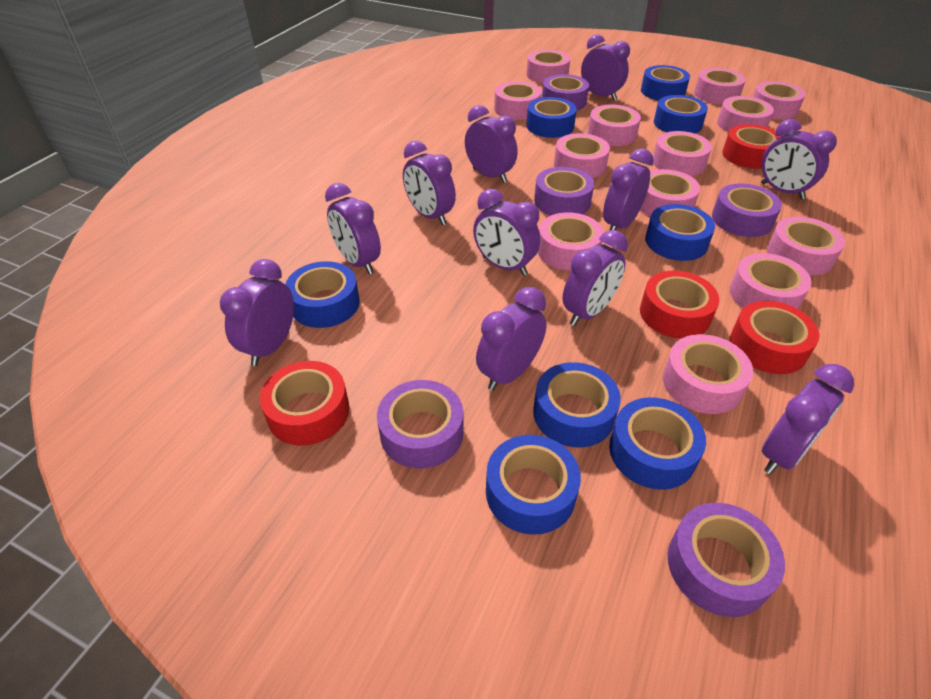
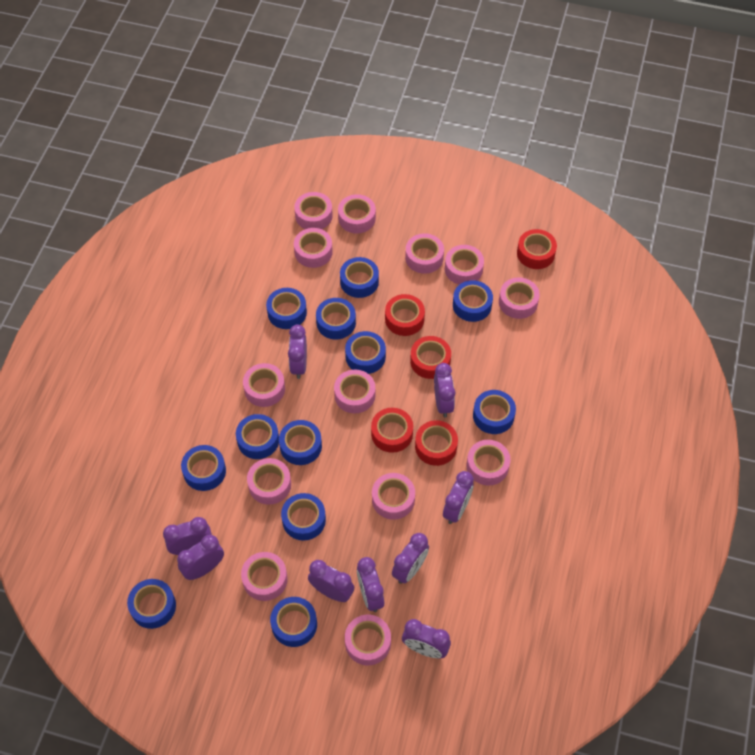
blue tape: [285,261,360,328] [486,435,581,535] [526,97,577,138] [533,362,621,448] [609,397,706,490] [641,65,690,101] [645,204,715,261] [654,95,708,134] = 8 -> [127,579,176,629] [181,445,226,491] [236,414,279,459] [266,288,307,329] [270,597,317,647] [279,420,322,465] [281,493,326,541] [316,298,356,339] [340,257,379,298] [345,331,386,374] [453,280,493,322] [473,390,516,434] = 12
purple clock: [220,259,294,366] [325,183,381,274] [403,141,456,225] [465,105,518,183] [473,189,540,276] [476,287,547,391] [563,230,628,326] [581,34,630,101] [603,149,654,231] [761,119,837,199] [762,364,854,474] = 11 -> [163,517,212,555] [177,535,224,580] [288,324,307,379] [308,560,354,602] [357,557,384,612] [392,533,429,584] [402,619,451,658] [434,363,455,417] [443,471,474,524] = 9
purple tape: [377,380,463,469] [534,167,594,215] [542,74,589,110] [668,503,785,617] [712,183,782,237] = 5 -> none = 0
red tape: [260,361,349,446] [640,271,719,339] [722,124,780,169] [730,301,820,374] = 4 -> [371,408,413,453] [385,294,425,336] [410,336,451,379] [415,420,458,466] [517,229,557,269] = 5

